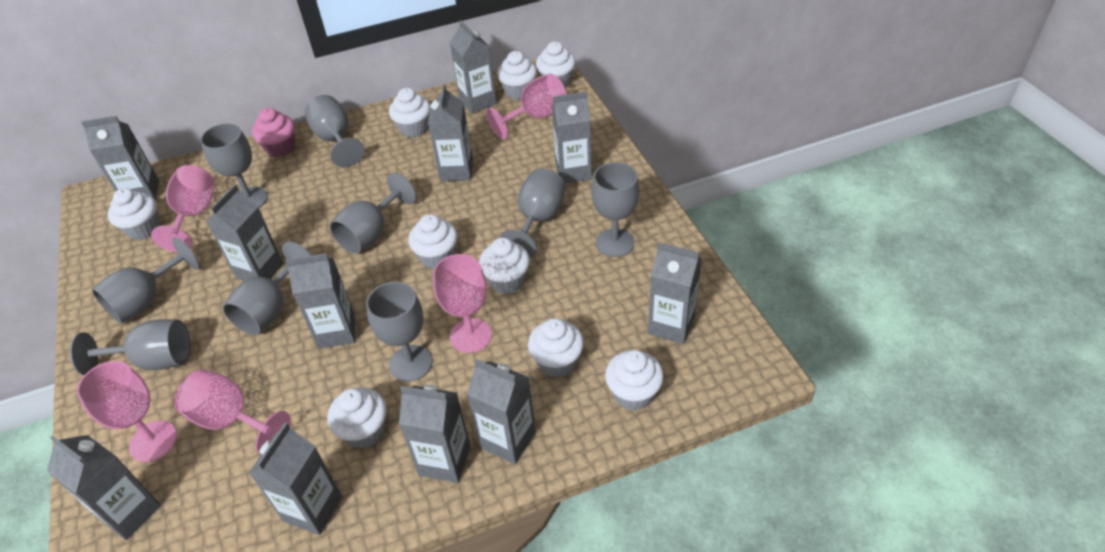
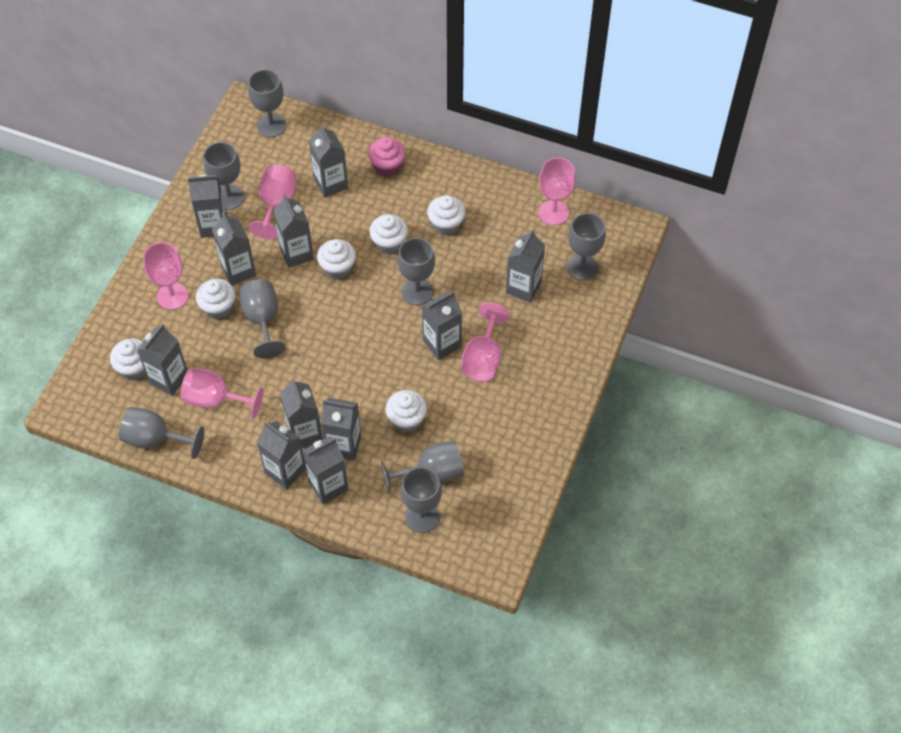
grey goblet: [70,320,191,375] [92,237,200,323] [200,123,268,208] [222,241,312,335] [305,95,365,167] [329,173,417,254] [366,282,433,381] [500,168,566,258] [591,162,640,257] = 9 -> [119,407,204,459] [203,142,244,210] [240,279,285,358] [248,69,286,137] [381,441,464,494] [398,238,435,305] [401,467,442,533] [567,213,606,280] = 8
white cupcake: [107,188,160,240] [327,387,387,448] [389,88,430,138] [408,214,457,269] [479,238,530,294] [497,51,537,100] [528,318,584,378] [536,42,576,88] [605,350,664,410] = 9 -> [110,339,146,380] [196,279,235,320] [317,239,356,279] [369,214,408,254] [385,390,427,432] [427,195,466,235] = 6

